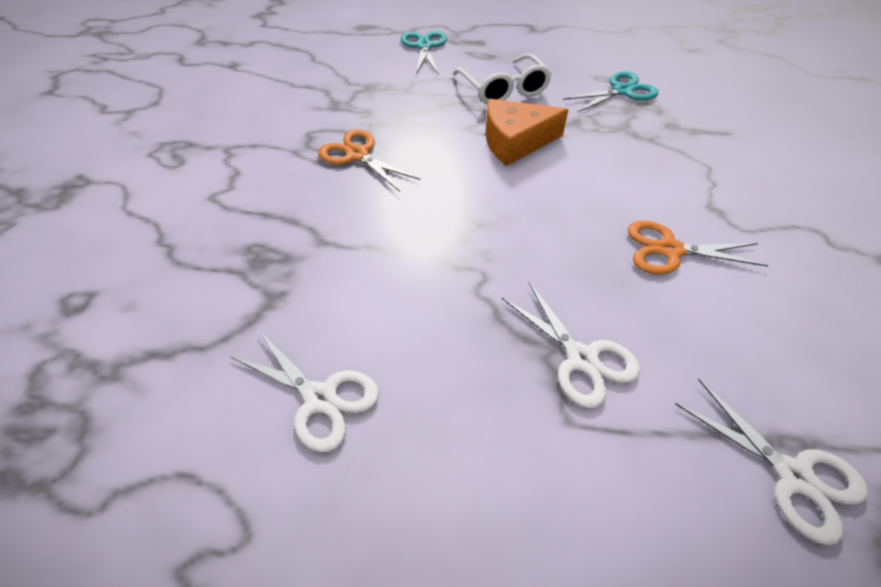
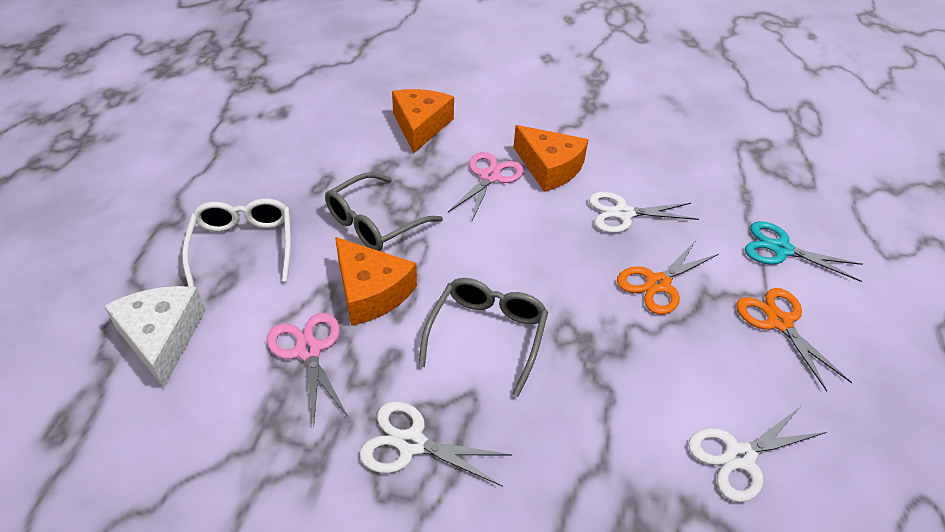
grey glasses: none = 0 -> [325,172,443,251] [418,278,548,397] = 2
orange cheese: [485,99,569,166] = 1 -> [335,237,417,326] [392,89,454,153] [513,125,589,192] = 3
pink scissors: none = 0 -> [267,313,349,426] [448,152,524,221] = 2
turquoise scissors: [401,31,447,75] [563,71,659,113] = 2 -> [745,221,863,282] = 1
white cheese: none = 0 -> [104,286,206,388] = 1

